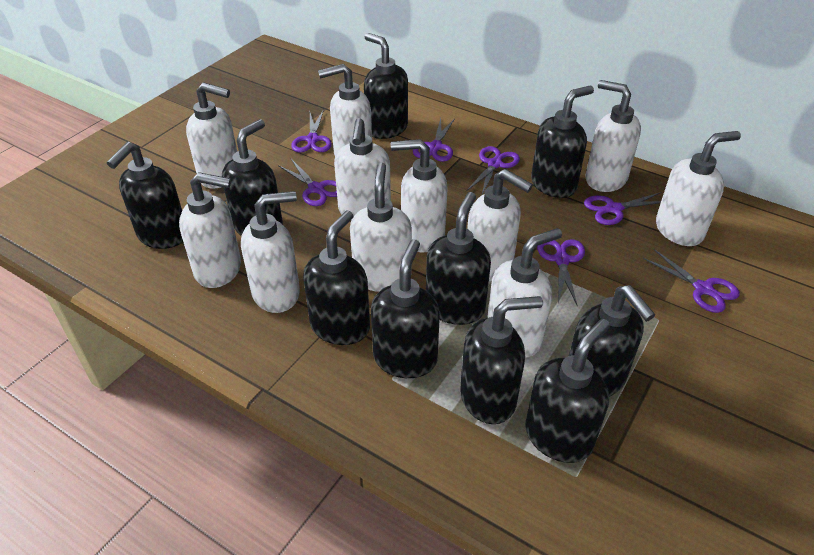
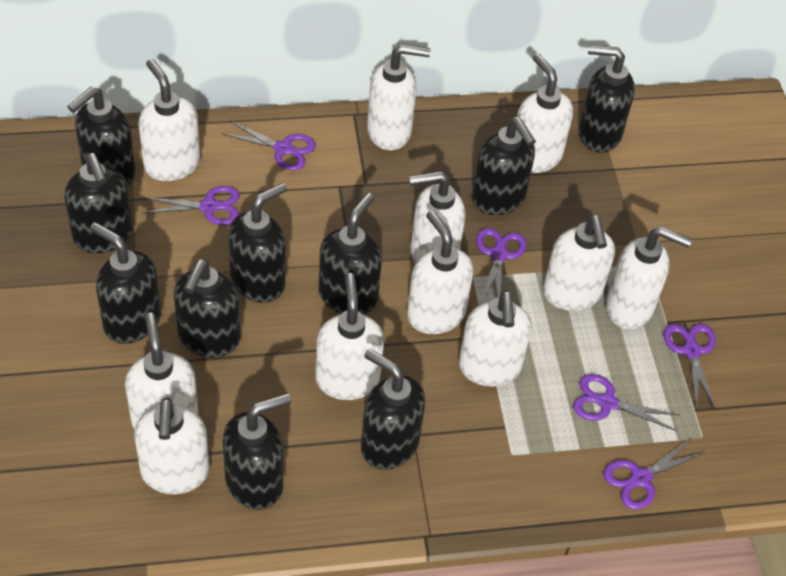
purple scissors: [278,159,337,206] [291,109,332,152] [413,118,455,162] [467,146,520,195] [537,239,585,306] [584,192,661,225] [643,249,740,313] = 7 -> [142,186,239,225] [222,121,316,170] [476,228,526,302] [573,374,679,431] [603,438,706,510] [663,324,716,410] = 6

